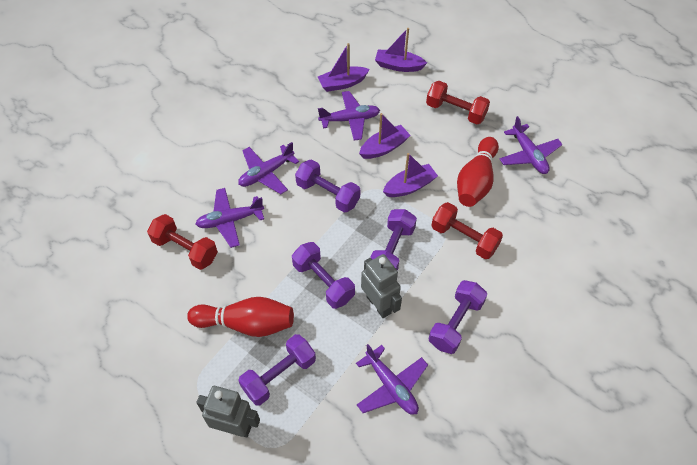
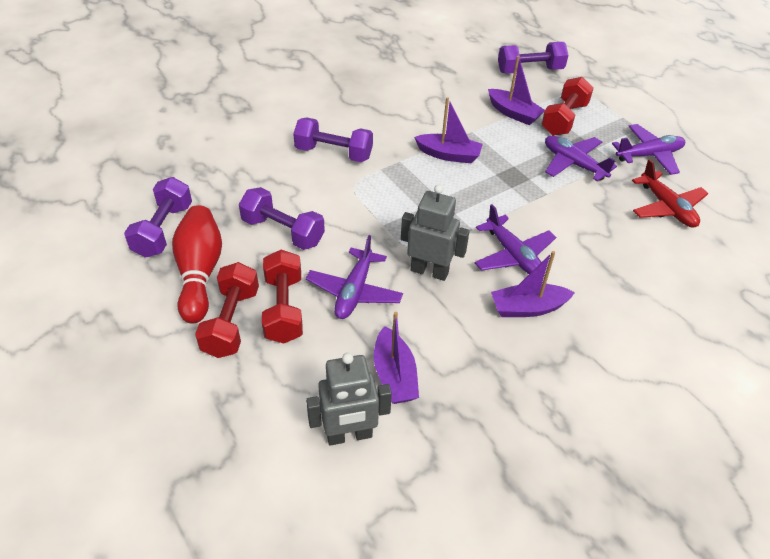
purple dumbbell: [238,334,316,406] [292,242,355,309] [295,159,360,213] [370,209,417,270] [429,280,487,354] = 5 -> [124,177,192,258] [239,187,325,250] [293,117,373,162] [498,42,568,74] = 4
purple plane: [196,188,264,248] [238,142,299,194] [318,91,380,141] [356,344,428,415] [499,116,563,174] = 5 -> [306,235,403,319] [475,204,556,274] [545,136,617,181] [612,124,685,175] = 4
red bowling pin: [187,297,294,337] [457,137,499,207] = 2 -> [172,205,222,324] = 1
red plane: none = 0 -> [632,159,709,228] = 1

